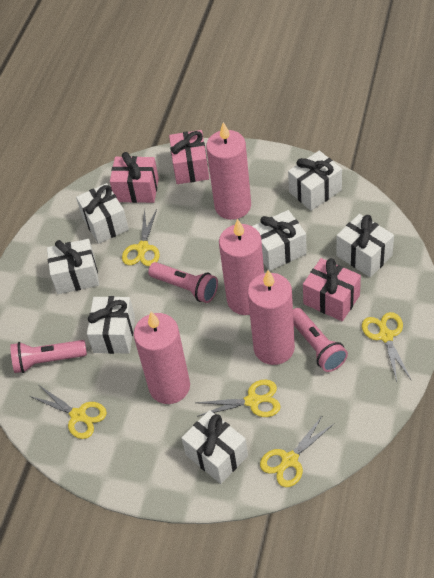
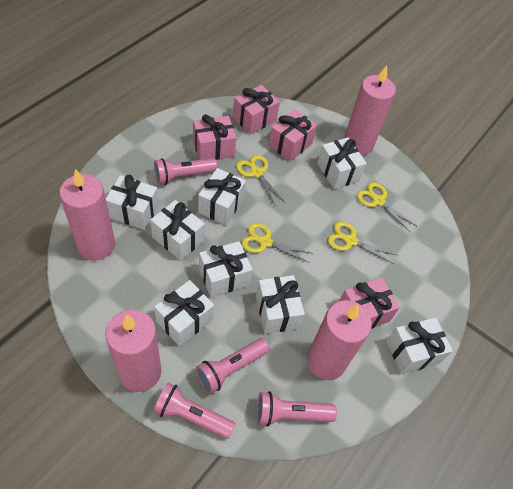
pink flashlight: [10,340,87,373] [148,262,218,303] [293,308,348,372] = 3 -> [153,383,235,439] [154,158,217,185] [196,338,270,394] [257,391,337,427] = 4
pink gift: [110,152,159,203] [169,130,209,184] [303,258,361,321] = 3 -> [193,114,237,160] [233,85,280,135] [268,109,317,162] [340,277,400,329] = 4
white gift: [47,239,99,294] [76,183,129,244] [87,296,135,354] [181,410,248,484] [252,210,307,271] [288,151,342,211] [336,214,394,277] = 7 -> [106,175,159,230] [150,200,205,261] [154,280,214,347] [198,168,246,225] [199,241,253,298] [256,275,305,334] [317,137,367,189] [387,318,453,374] = 8
yellow scissors: [30,385,107,439] [122,209,160,266] [196,379,281,417] [260,415,335,487] [362,312,411,382] = 5 -> [236,155,285,205] [242,223,313,263] [328,222,397,264] [357,182,417,232] = 4

